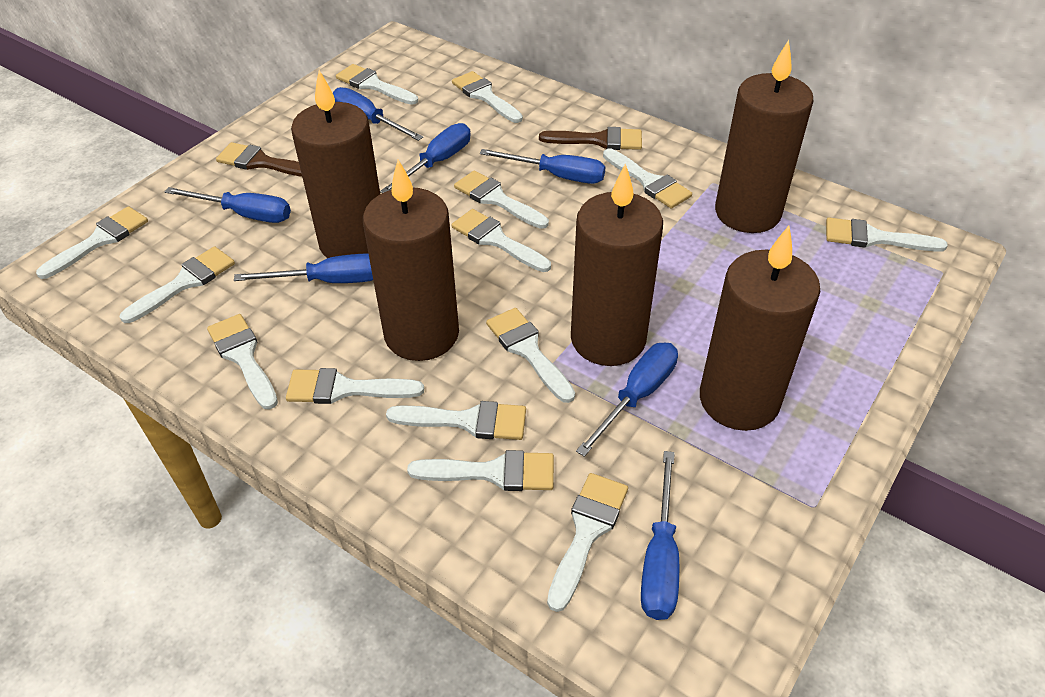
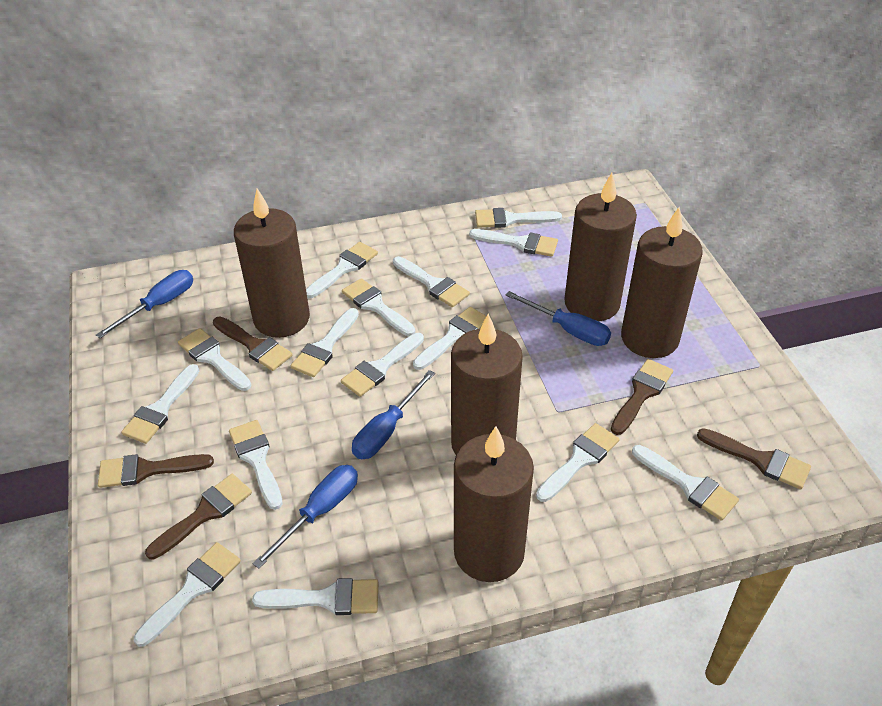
blue screwdriver: [165,187,291,223] [234,253,373,283] [333,87,423,141] [380,123,471,193] [480,149,606,184] [576,343,678,457] [641,451,679,620] = 7 -> [96,270,193,338] [253,465,358,569] [352,370,435,459] [506,291,611,346] = 4
brown brush: [216,142,302,177] [539,127,642,150] = 2 -> [98,454,214,488] [145,474,252,560] [213,317,292,371] [611,359,673,435] [697,428,811,489] = 5
white brush: [36,206,148,279] [120,246,235,323] [207,314,278,410] [286,368,424,404] [336,64,418,105] [386,401,526,440] [407,450,554,491] [452,71,523,123] [452,209,551,272] [454,171,549,229] [486,308,575,403] [547,473,628,612] [603,148,692,208] [826,218,948,252] = 14 -> [121,364,199,444] [134,542,241,647] [178,328,251,391] [229,420,283,510] [252,578,378,615] [291,308,359,377] [306,242,378,298] [341,333,424,397] [342,278,415,336] [393,256,470,307] [413,307,486,370] [469,229,558,257] [475,208,562,228] [536,423,620,502] [632,445,739,521] = 15

